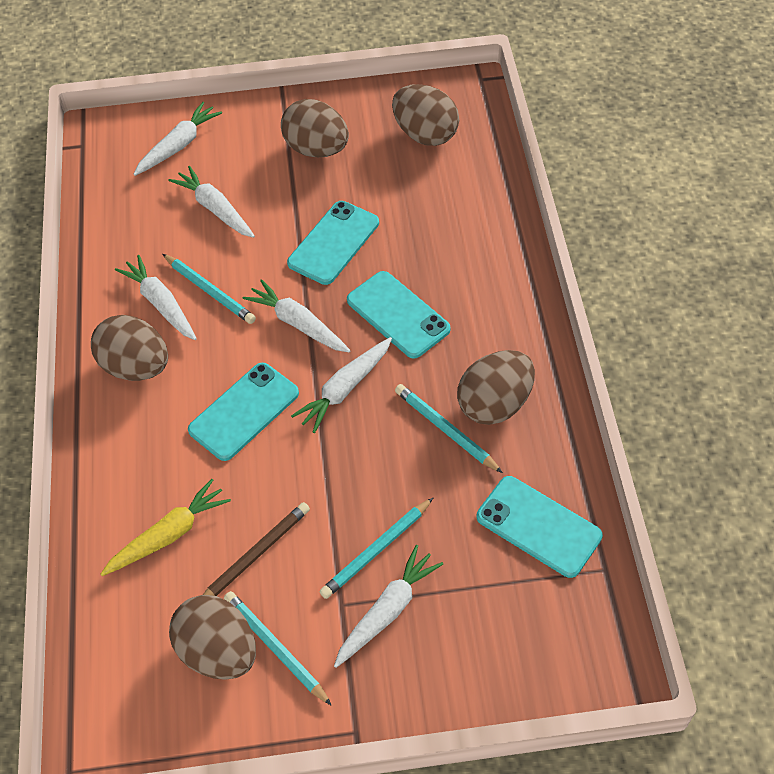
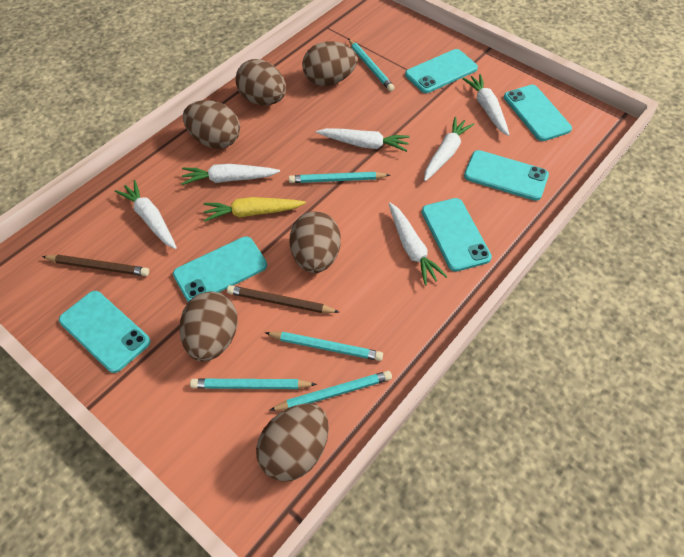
brown egg: [91,315,168,381] [169,595,256,680] [281,99,349,157] [392,84,459,146] [457,350,535,425] = 5 -> [179,291,238,361] [183,100,240,149] [236,59,286,105] [256,403,329,482] [289,211,341,273] [302,41,357,86] = 6
brown pencil: [203,502,310,596] = 1 -> [42,255,149,276] [227,285,339,313] = 2
turquoise pencil: [162,254,256,324] [224,591,332,706] [319,498,433,599] [395,384,503,473] = 4 -> [190,379,317,389] [265,332,383,361] [270,371,392,411] [289,172,390,183] [348,39,394,91] = 5
turquoise phone: [188,363,299,461] [287,201,379,285] [347,271,451,359] [477,476,603,578] = 4 -> [59,291,150,373] [173,236,267,302] [405,49,478,93] [422,198,492,272] [464,150,549,201] [504,85,572,141] = 6

